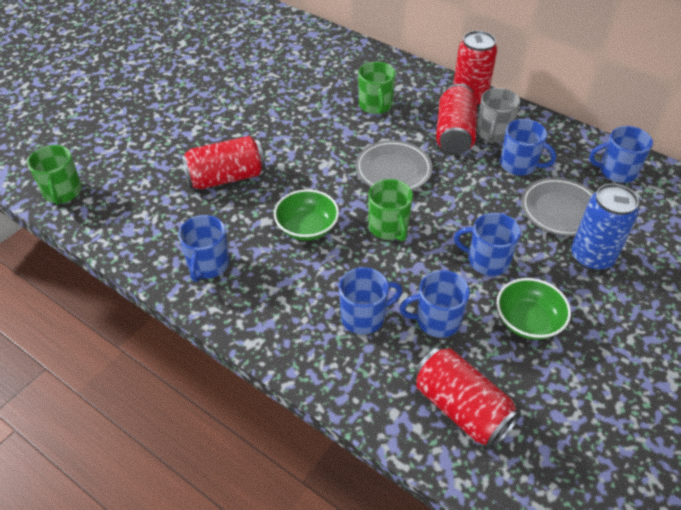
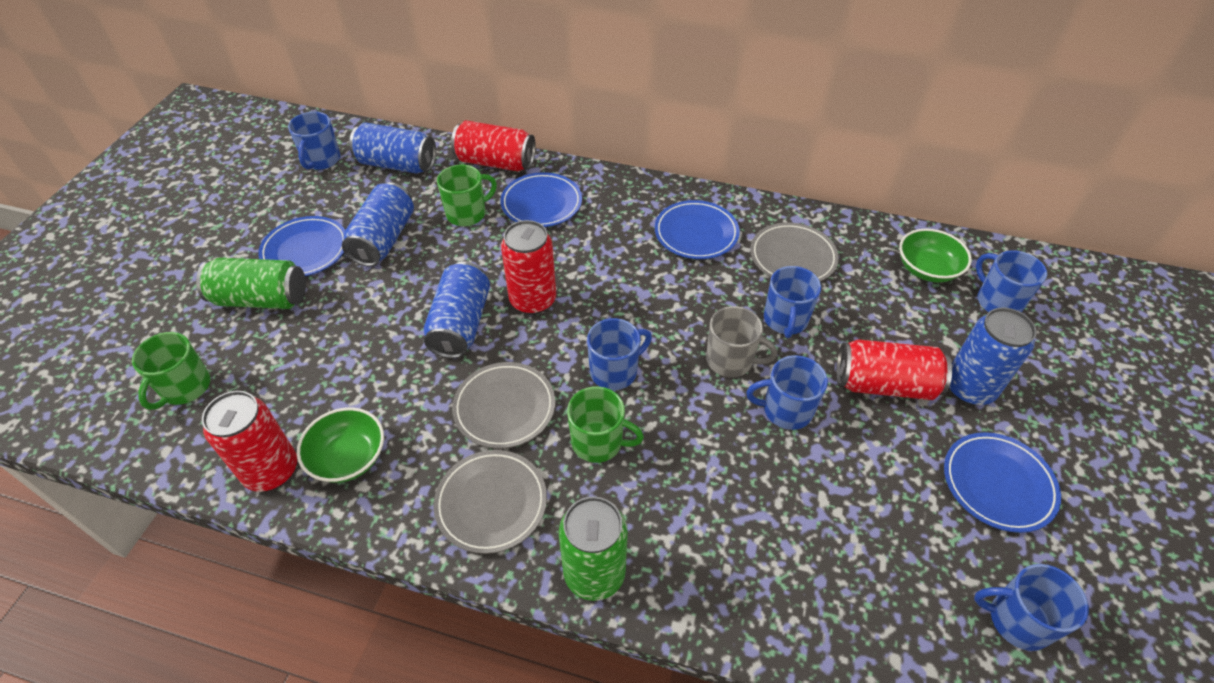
blue can: [571,184,639,271] = 1 -> [342,182,414,266] [349,122,436,174] [423,261,490,358] [949,308,1037,405] = 4
blue plate: none = 0 -> [258,216,345,276] [500,172,582,227] [655,200,740,259] [944,432,1061,533] = 4
green can: none = 0 -> [196,258,306,309] [559,496,628,601] = 2
grey plate: [356,140,432,191] [521,178,594,236] = 2 -> [434,450,547,554] [452,362,555,449] [750,223,839,282] = 3

